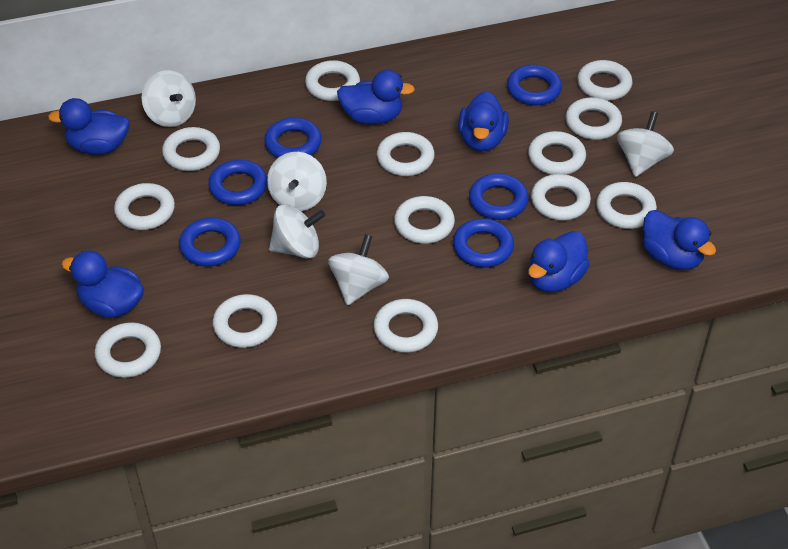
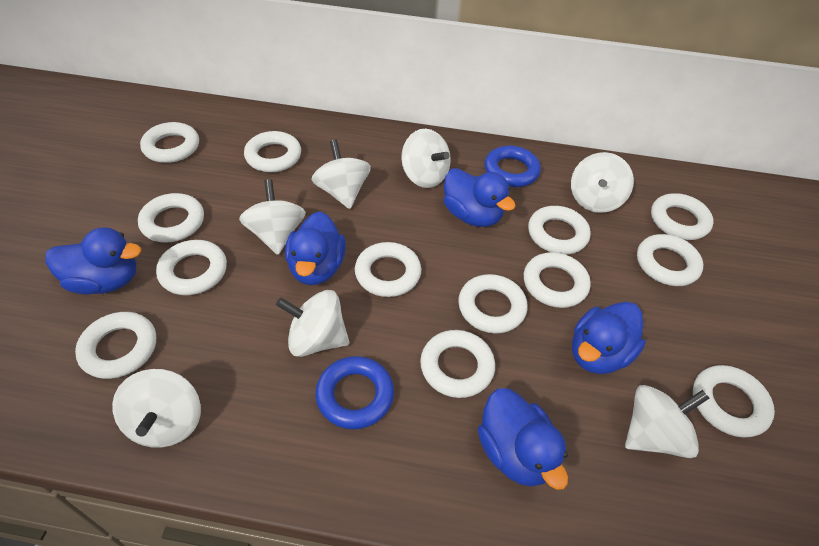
blue duck: [48,98,130,155] [61,250,144,318] [337,70,415,125] [458,91,509,152] [528,231,590,292] [643,210,716,270] = 6 -> [45,227,141,294] [285,211,346,285] [443,168,515,227] [478,388,568,490] [572,302,646,374] = 5
blue ring: [179,218,241,266] [208,160,267,205] [264,118,322,158] [453,219,514,268] [469,173,529,220] [507,65,562,105] = 6 -> [316,356,394,429] [485,146,541,187] = 2
white spinning top: [142,70,196,127] [267,152,327,211] [269,204,325,258] [328,234,389,306] [617,111,674,177] = 5 -> [112,369,201,448] [239,179,306,255] [276,290,349,357] [312,140,371,209] [401,129,451,188] [571,152,634,213] [625,385,709,458] = 7

